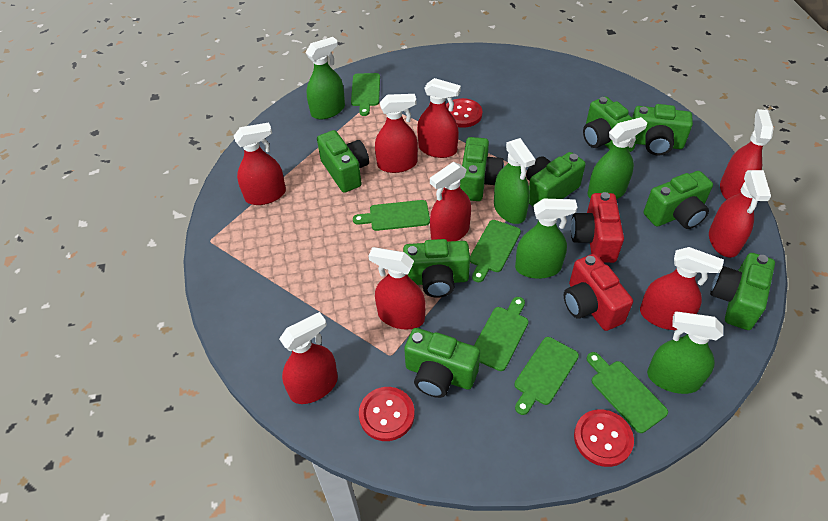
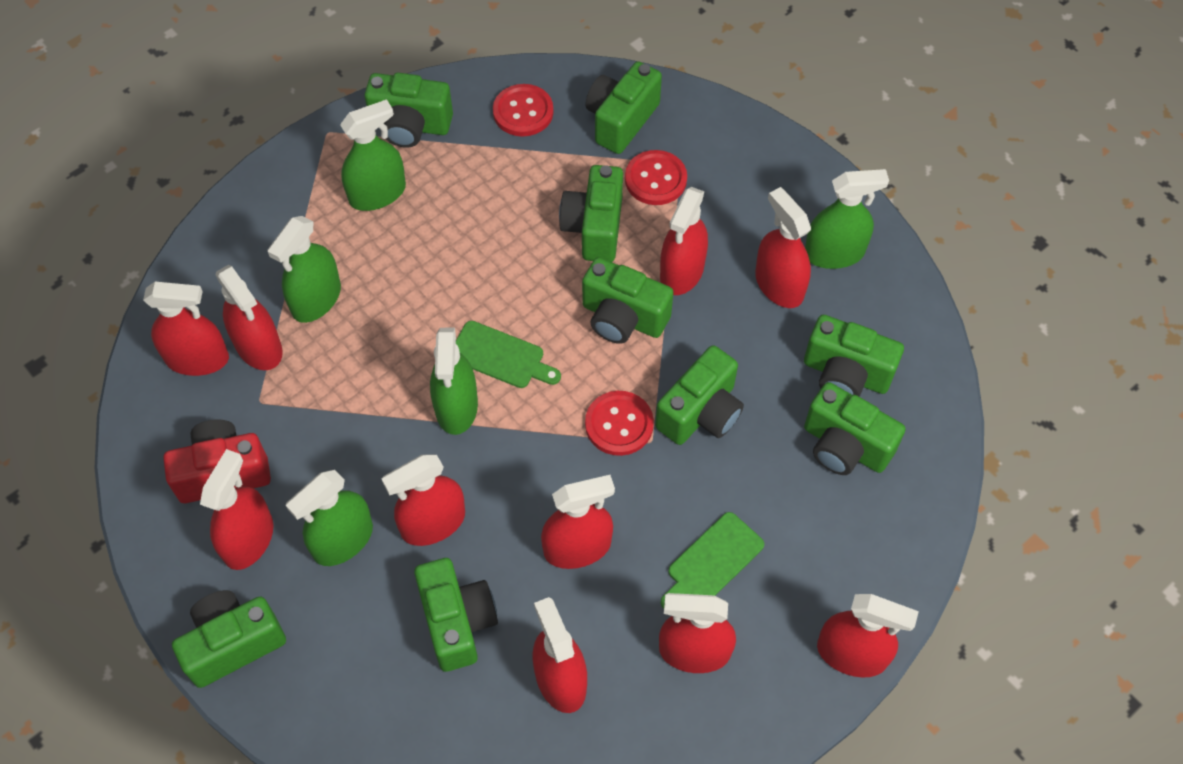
green cutting board: [351,73,380,116] [353,200,430,231] [470,220,521,282] [474,297,529,371] [515,337,579,415] [587,352,668,433] = 6 -> [456,321,561,388] [661,512,764,609] = 2
red camera: [564,254,633,331] [571,192,624,263] = 2 -> [163,419,271,503] = 1
red spray bottle: [234,122,286,205] [279,312,338,404] [368,247,426,330] [375,94,418,173] [417,78,461,158] [430,162,471,242] [640,247,724,330] [709,170,771,258] [720,109,774,200] = 9 -> [143,282,229,376] [200,449,274,570] [216,265,283,370] [382,454,465,546] [533,597,587,713] [541,475,615,569] [659,593,736,673] [660,187,708,295] [755,187,811,308] [817,594,919,677] = 10

